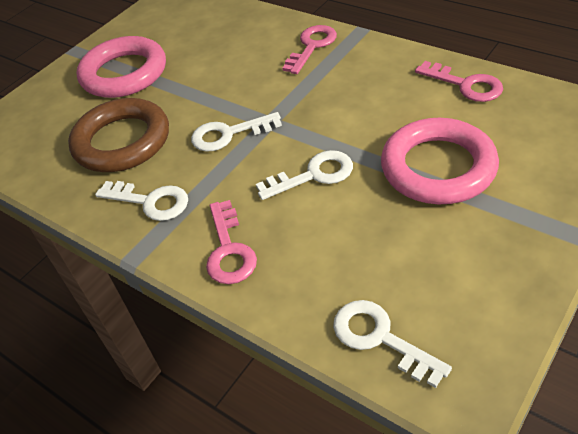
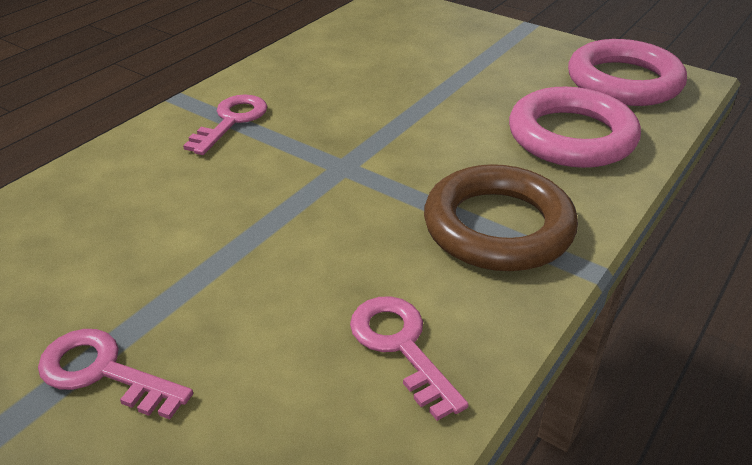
white key: [95,181,188,221] [191,112,282,152] [256,150,353,200] [333,300,452,388] = 4 -> none = 0

